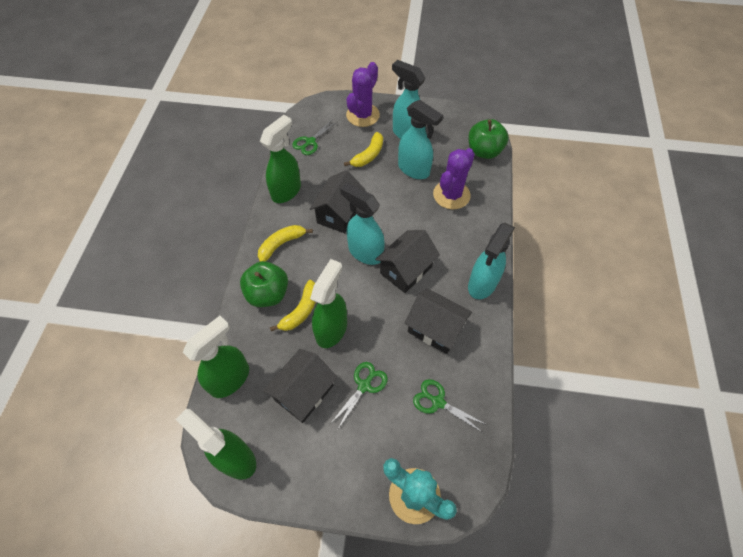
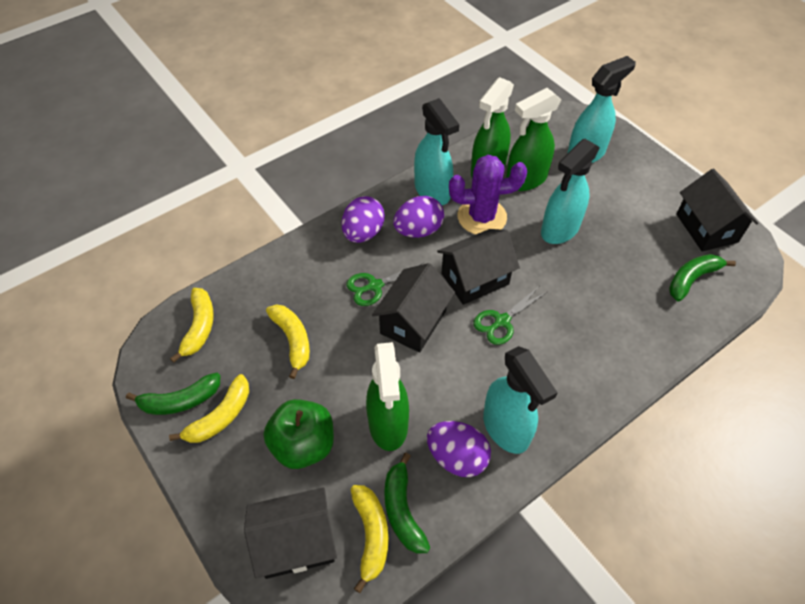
green apple: [240,261,288,307] [468,119,509,159] = 2 -> [264,399,334,469] = 1
green banana: none = 0 -> [126,372,220,415] [384,453,430,554] [669,254,736,301] = 3
green scissors: [292,119,338,155] [330,362,388,429] [413,379,487,433] = 3 -> [347,262,425,306] [473,287,547,345] = 2
green spray bottle: [175,409,256,480] [183,316,249,398] [260,115,301,203] [310,259,347,348] = 4 -> [366,342,409,451] [471,77,514,178] [506,88,561,191] = 3
purple cactus: [346,62,380,127] [433,148,475,209] = 2 -> [449,155,527,234] = 1
purple egg: none = 0 -> [342,196,385,243] [393,196,444,238] [427,421,491,477] = 3
turquoise cactus: [383,458,457,524] = 1 -> none = 0
yellow banana: [258,225,313,262] [270,280,316,331] [344,132,383,167] = 3 -> [169,374,249,443] [170,288,214,363] [266,304,310,379] [350,485,388,593] = 4

